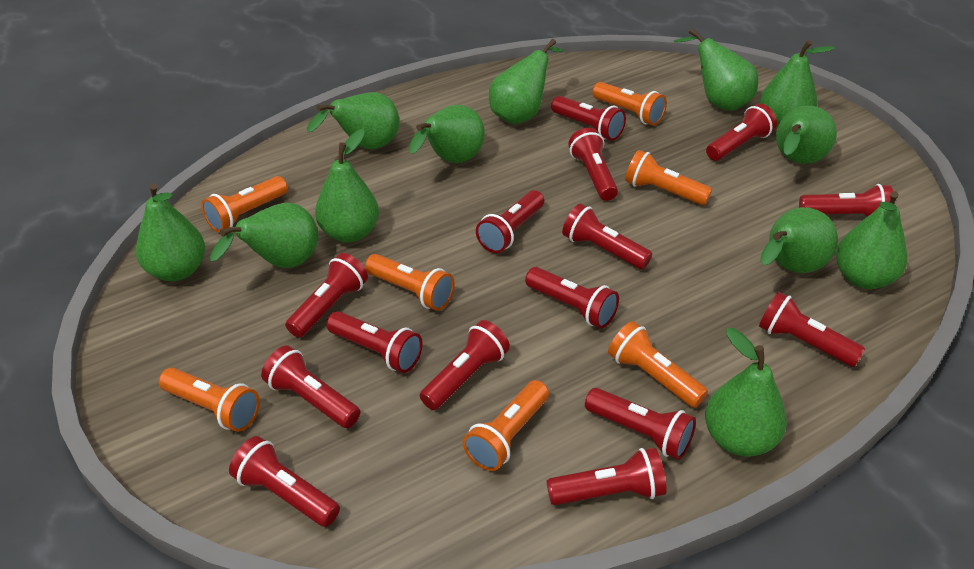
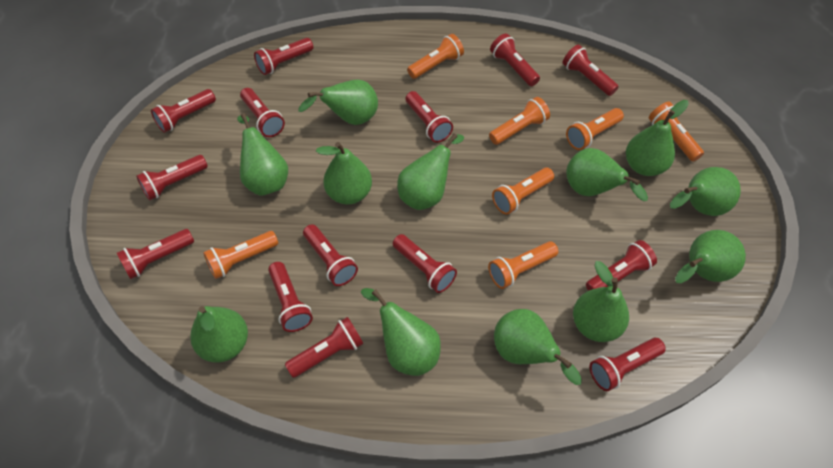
red flashlight: [229,436,340,527] [261,346,360,428] [285,253,368,338] [327,311,423,373] [420,320,510,410] [476,190,544,253] [525,267,619,329] [547,448,667,505] [551,96,626,141] [562,203,652,269] [568,128,618,201] [585,388,696,460] [706,104,777,161] [759,292,865,367] [799,184,893,217] = 15 -> [117,229,194,279] [136,155,208,200] [151,89,216,133] [240,88,285,137] [254,38,313,75] [268,262,313,332] [285,317,363,378] [303,224,358,286] [393,234,457,293] [406,91,453,143] [490,33,540,86] [562,45,619,96] [586,240,657,291] [589,338,666,391] = 14

